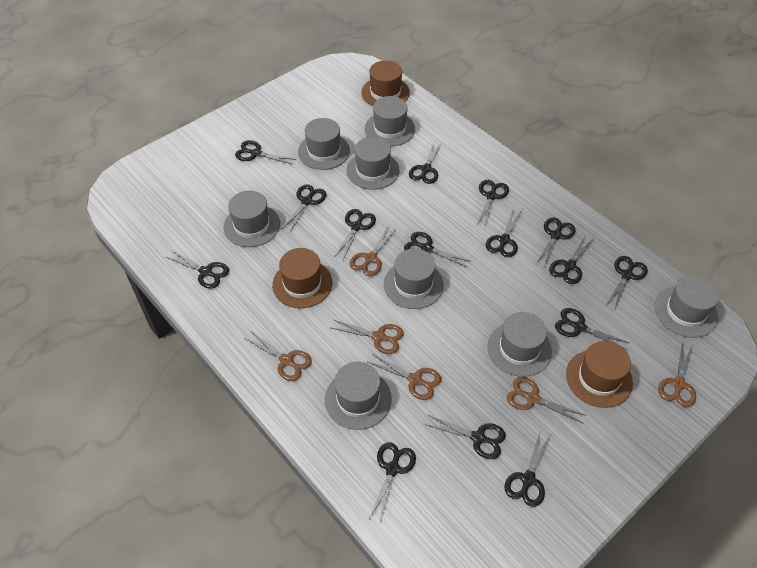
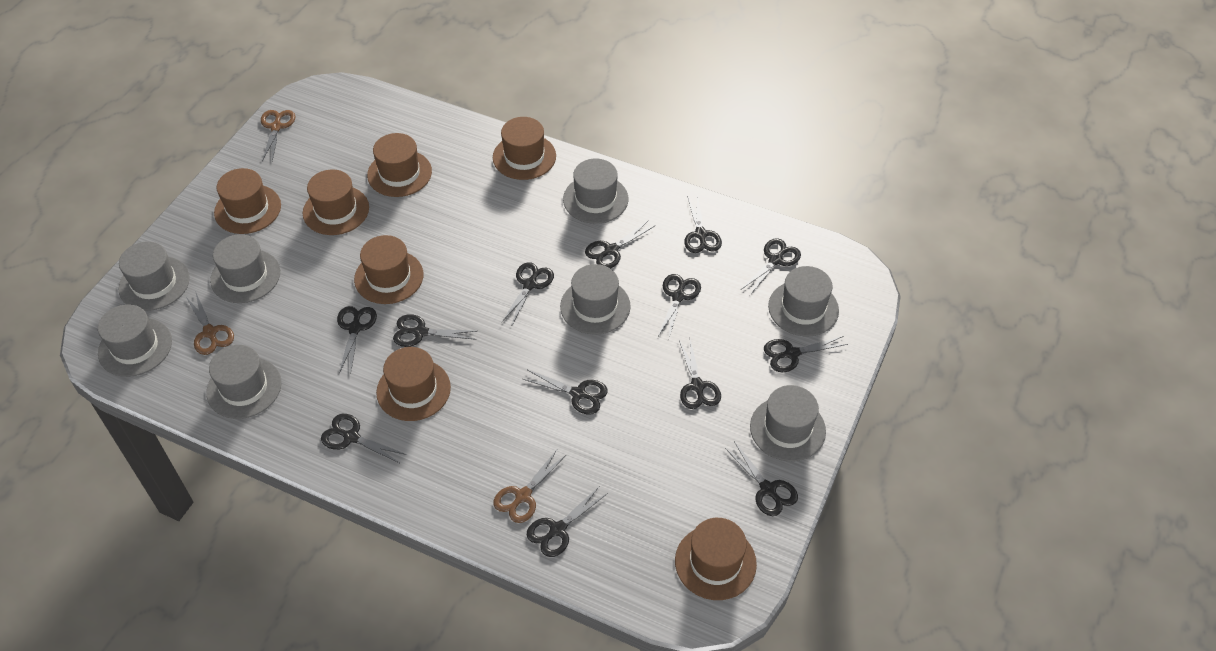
black scissors: [166,250,229,289] [235,140,296,164] [282,184,326,232] [335,209,376,259] [369,442,416,522] [404,232,471,267] [409,142,442,184] [424,415,506,459] [477,180,509,227] [486,208,522,257] [504,430,551,507] [536,217,575,268] [549,235,594,284] [555,308,629,350] [607,256,648,309] = 15 -> [321,414,406,463] [337,306,377,374] [393,314,477,347] [501,262,554,327] [523,370,608,414] [527,486,608,557] [585,221,655,269] [658,274,701,337] [679,340,721,409] [684,194,722,253] [725,441,798,516] [741,238,801,295] [764,336,848,372] = 13
brown hat: [272,248,332,308] [361,61,410,106] [566,341,633,408] = 3 -> [214,168,281,234] [303,169,369,235] [354,235,423,304] [367,133,432,197] [376,347,451,421] [493,117,556,180] [675,518,757,600] = 7
brown scissors: [244,331,312,381] [332,319,404,354] [350,226,397,276] [368,354,441,400] [507,377,586,424] [658,343,696,407] = 6 -> [186,291,234,355] [261,110,295,161] [493,450,567,523] = 3

